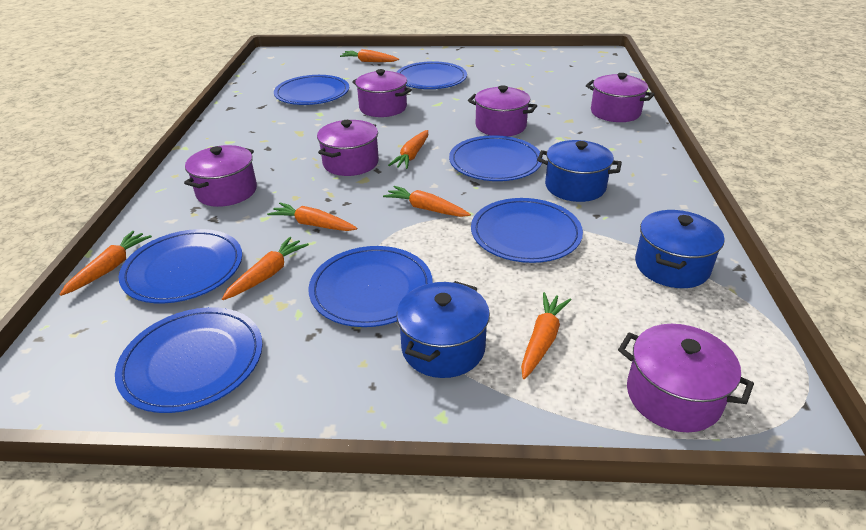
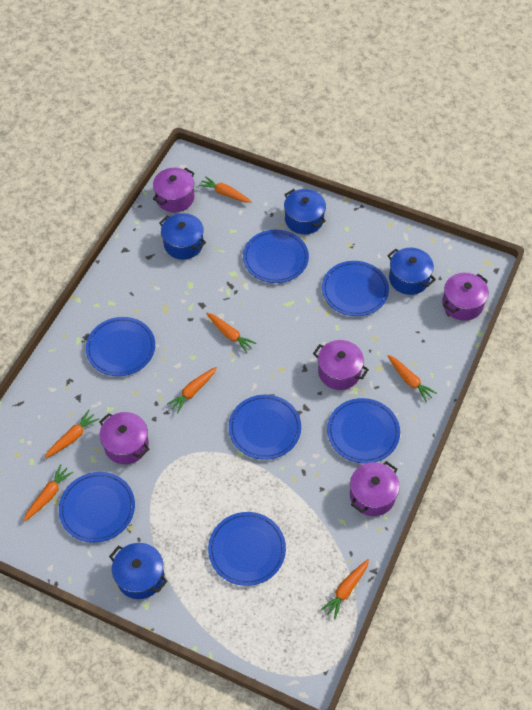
blue pot: [397,281,490,378] [537,140,622,202] [635,210,725,288] = 3 -> [109,543,167,599] [159,213,206,259] [284,189,326,234] [387,247,436,295] = 4
purple pot: [184,145,257,207] [317,120,379,176] [352,69,412,117] [468,85,537,136] [586,73,655,122] [618,324,754,432] = 6 -> [99,412,149,464] [153,168,195,212] [313,340,369,390] [350,461,400,516] [442,273,489,321] = 5

